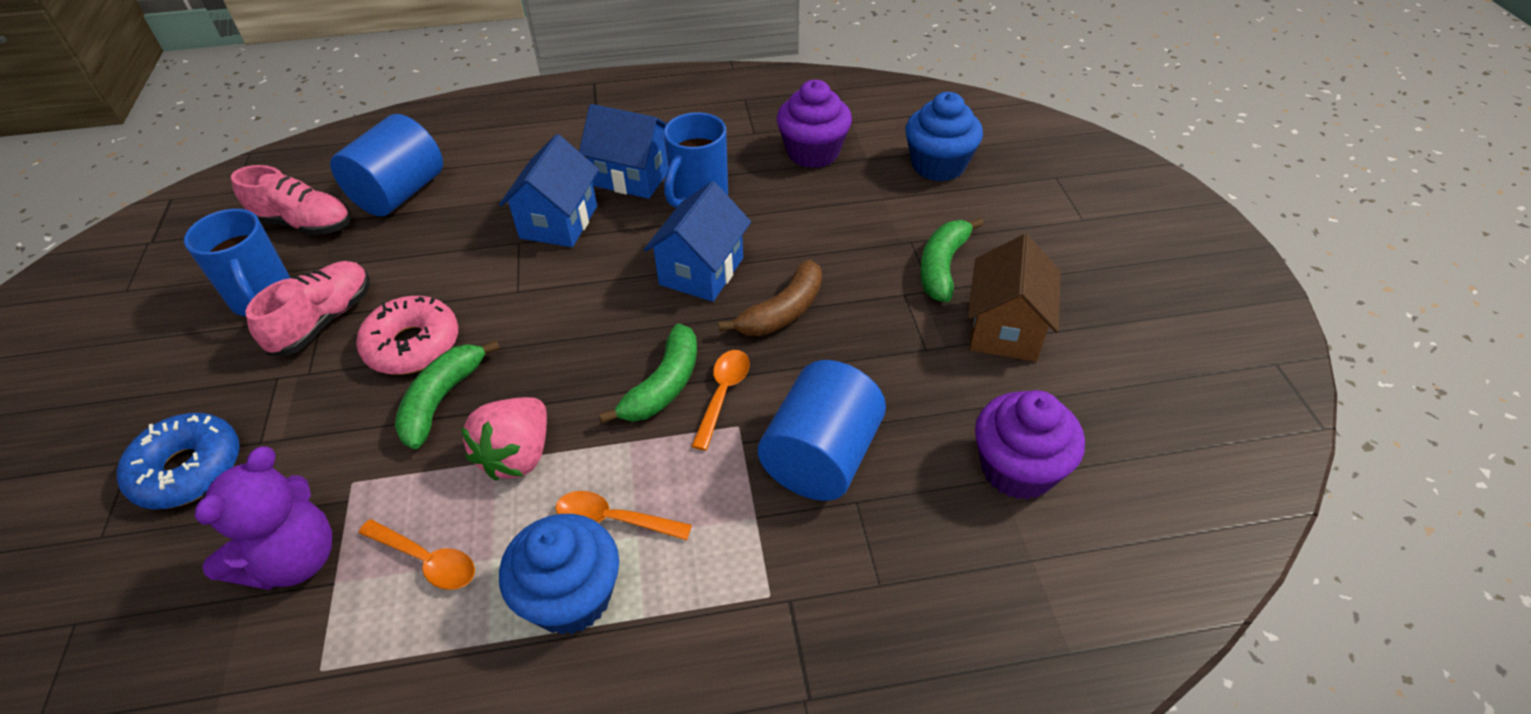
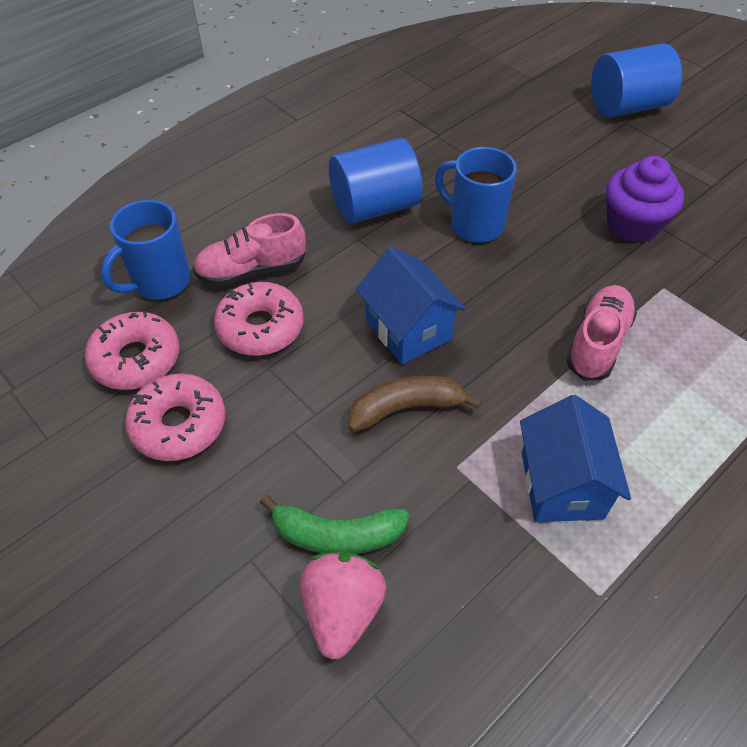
blue cupcake: [499,514,619,635] [905,92,983,182] = 2 -> none = 0
blue donut: [117,413,240,509] = 1 -> none = 0
blue house: [499,134,599,247] [579,104,668,199] [644,181,751,302] = 3 -> [356,247,466,364] [520,395,631,522] = 2
brown house: [968,234,1061,362] = 1 -> none = 0
green banana: [395,340,500,449] [599,323,697,424] [920,218,984,302] = 3 -> [260,495,409,554] = 1
orange spoon: [359,519,475,590] [555,491,692,540] [691,350,750,451] = 3 -> none = 0
pink donut: [356,296,458,375] = 1 -> [85,311,180,390] [125,374,225,461] [214,282,304,356] = 3
purple cupcake: [777,80,852,168] [975,390,1085,500] = 2 -> [606,156,684,243] = 1
purple teddy bear: [194,446,332,590] = 1 -> none = 0

